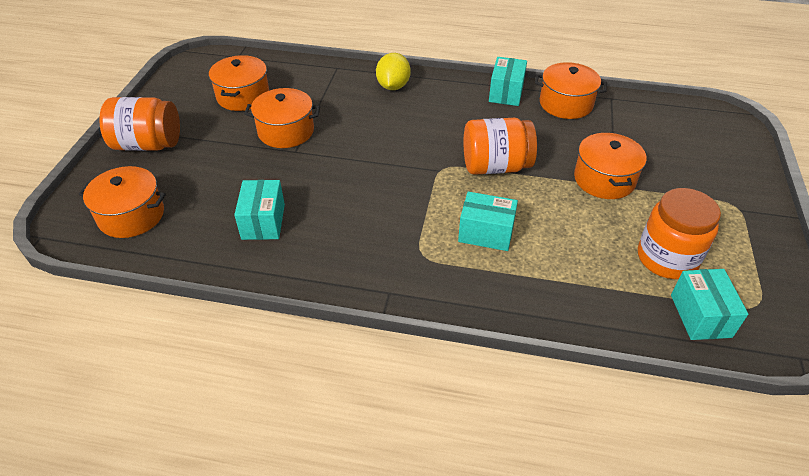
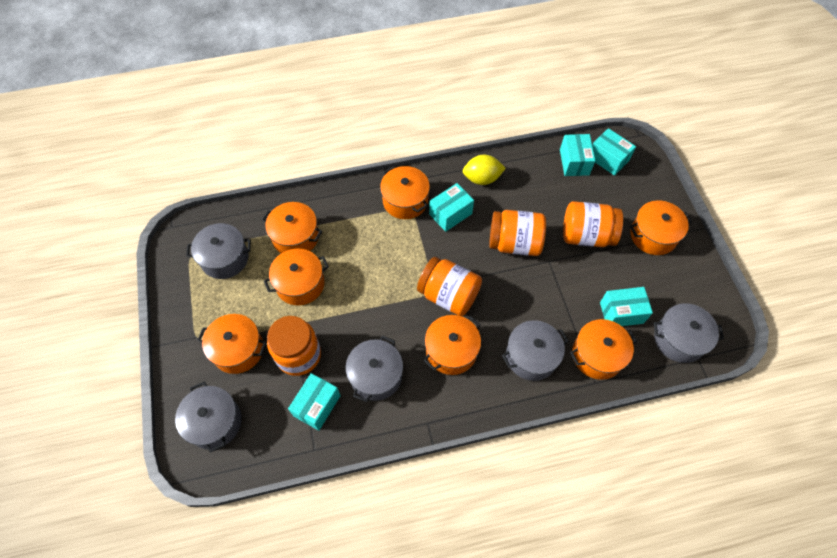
grey pot: none = 0 -> [175,382,241,453] [186,223,251,279] [345,336,403,402] [502,320,569,381] [654,303,724,363] = 5
orange jar: [99,97,180,151] [464,118,537,175] [638,188,721,279] = 3 -> [267,316,321,376] [417,257,482,316] [489,210,546,256] [563,201,623,247] = 4
orange pot: [79,166,166,238] [209,55,269,111] [244,88,320,148] [535,62,607,119] [574,132,647,199] = 5 -> [198,314,266,374] [262,202,322,253] [264,249,329,305] [380,166,430,219] [424,315,481,375] [570,319,637,380] [630,200,692,255] = 7
turquoise box: [234,180,285,240] [458,192,518,251] [489,57,527,106] [671,269,748,340] = 4 -> [288,373,341,431] [429,183,474,232] [560,134,595,176] [592,128,636,176] [600,287,653,326] = 5

